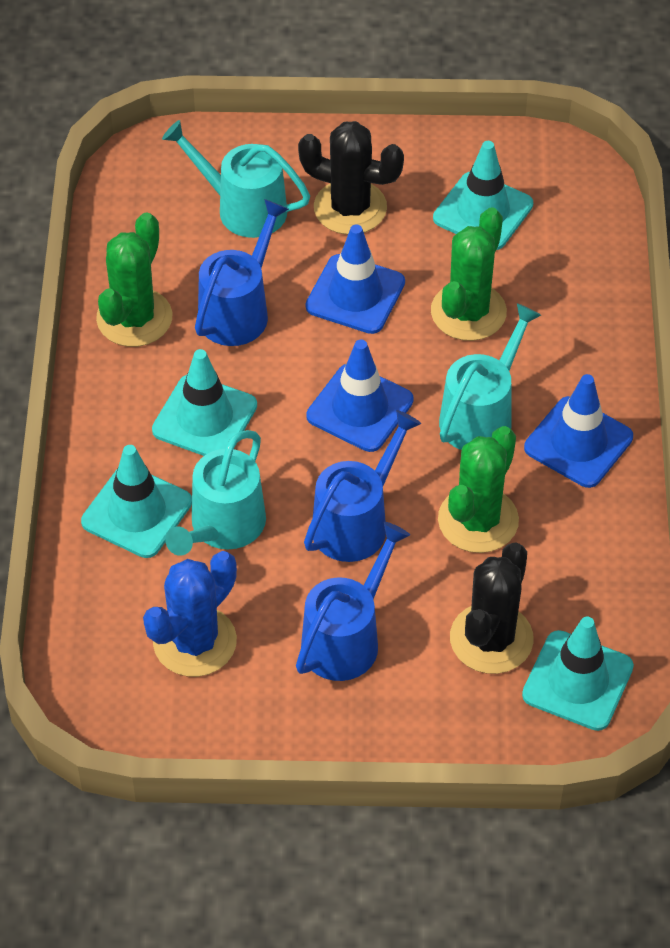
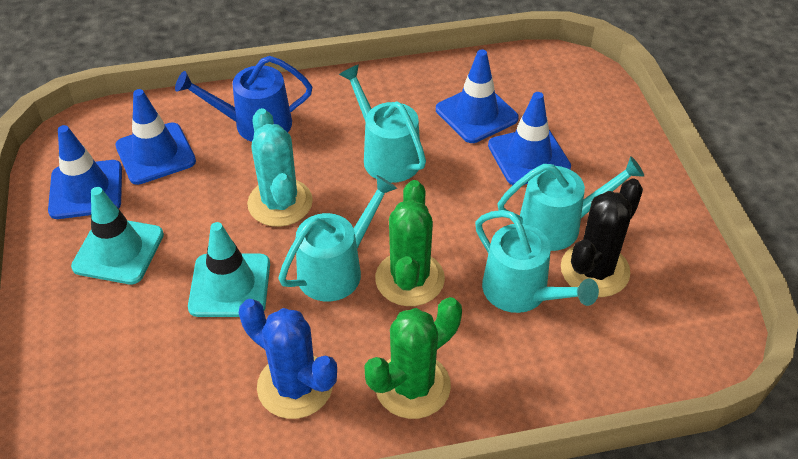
black cactus: [298,121,404,235] [450,542,534,674] = 2 -> [561,179,643,297] = 1
blue traffic cone: [306,224,405,334] [306,340,414,452] [524,374,633,488] = 3 -> [48,125,122,219] [115,89,196,185] [436,49,519,143] [488,92,571,185] = 4
blue watering can: [195,199,289,346] [296,522,410,681] [304,410,421,562] = 3 -> [175,56,312,142] = 1
green cactus: [96,213,173,347] [431,207,507,341] [438,426,519,553] = 3 -> [365,297,462,419] [375,180,445,306] = 2
turquoise cactus: none = 0 -> [247,108,313,227] = 1
turquoise traffic cone: [81,445,192,558] [152,349,257,456] [433,141,533,250] [522,617,634,731] = 4 -> [71,187,164,284] [188,222,270,317] = 2
turquoise watering can: [162,120,310,238] [165,430,266,556] [439,303,541,450] = 3 -> [278,175,397,301] [339,65,426,183] [475,210,599,313] [498,156,644,251] = 4

